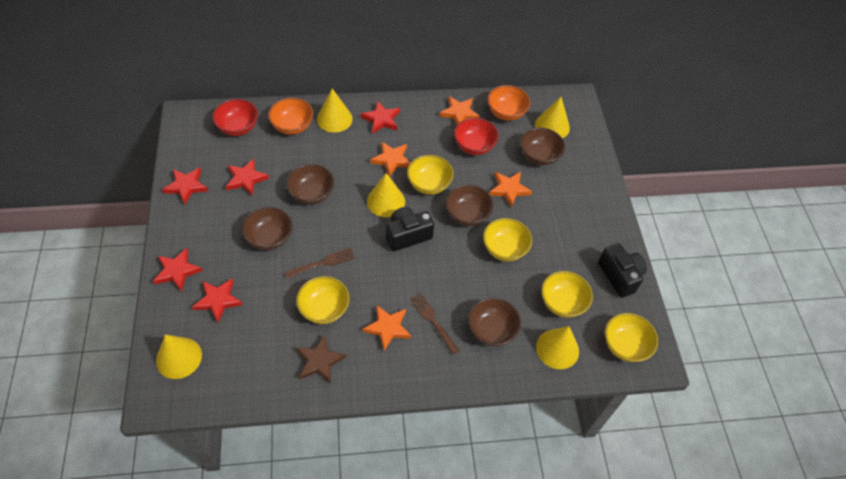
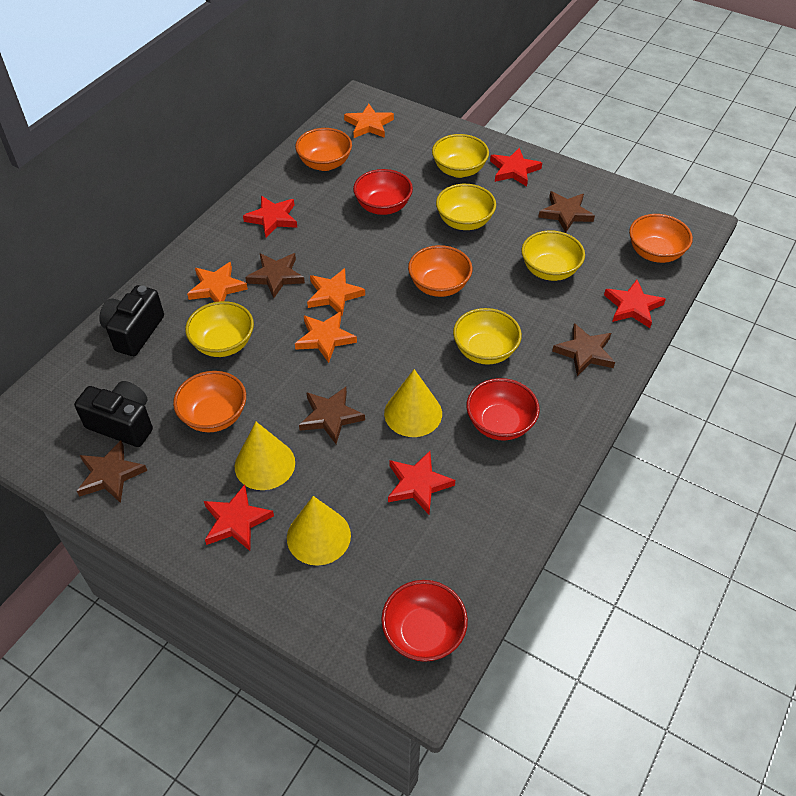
brown bowl: [242,207,292,250] [286,164,334,205] [446,185,493,226] [468,298,521,346] [520,128,565,165] = 5 -> none = 0
brown fork: [285,248,355,278] [410,293,459,355] = 2 -> none = 0
brown star: [297,335,346,383] = 1 -> [77,440,148,503] [245,253,305,298] [299,387,365,444] [538,191,595,233] [552,323,615,376] = 5
orange bowl: [268,98,313,135] [487,85,531,121] = 2 -> [173,371,246,432] [295,128,352,171] [408,245,473,297] [629,214,693,263] = 4
red bowl: [212,99,258,136] [454,118,499,155] = 2 -> [353,169,413,215] [381,580,468,662] [466,378,540,441] = 3
yellow cone: [156,335,202,379] [317,88,353,133] [367,173,405,217] [535,97,570,138] [536,326,579,369] = 5 -> [235,422,295,490] [287,496,351,566] [384,369,442,437] = 3

